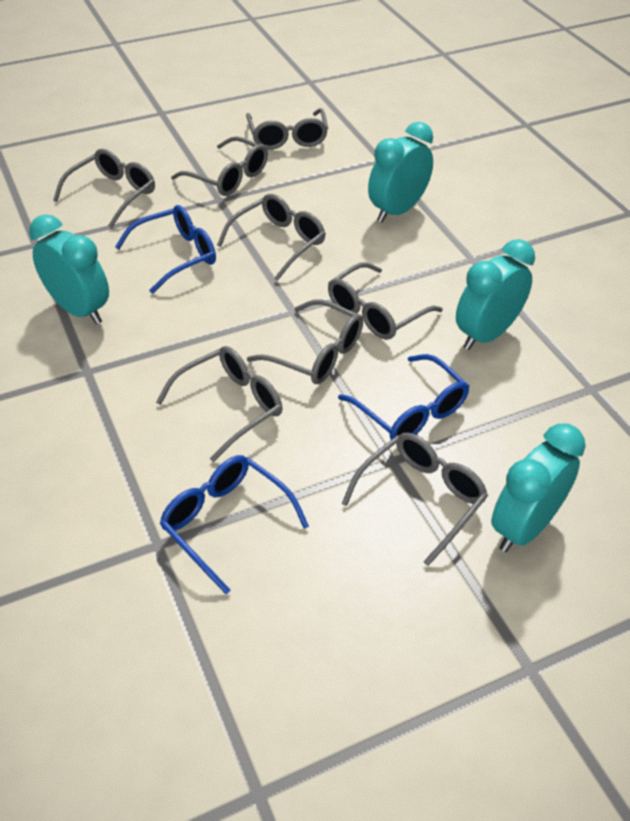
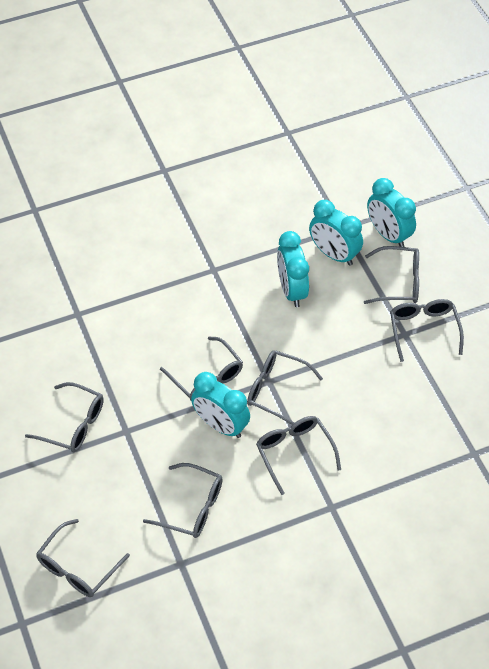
blue glasses: [115,205,216,293] [159,455,309,594] [338,354,469,440] = 3 -> none = 0

